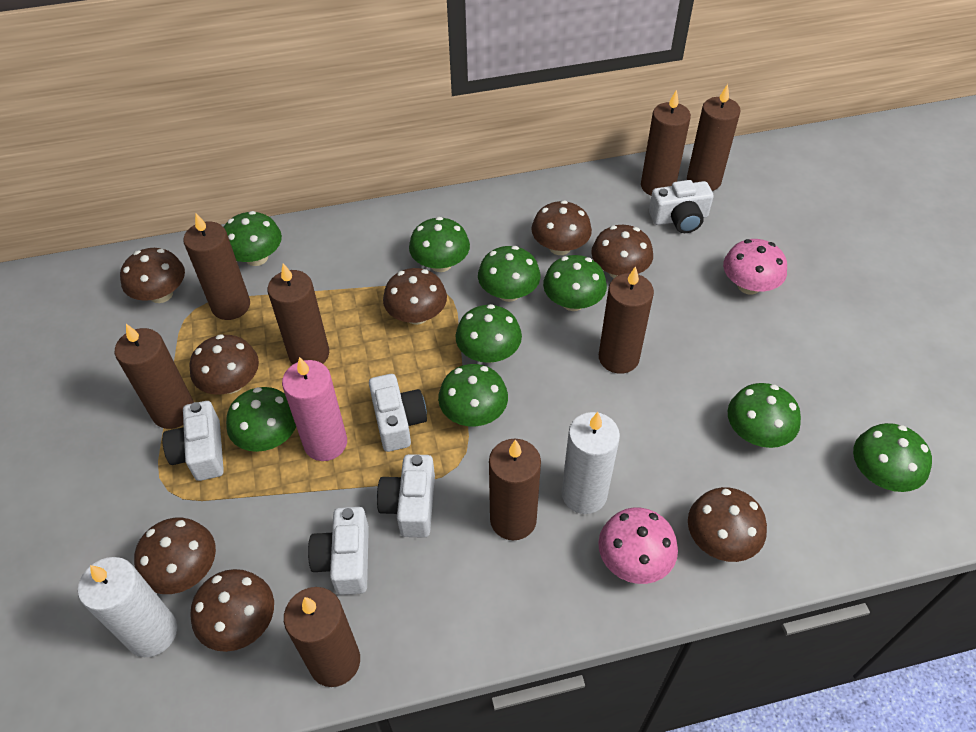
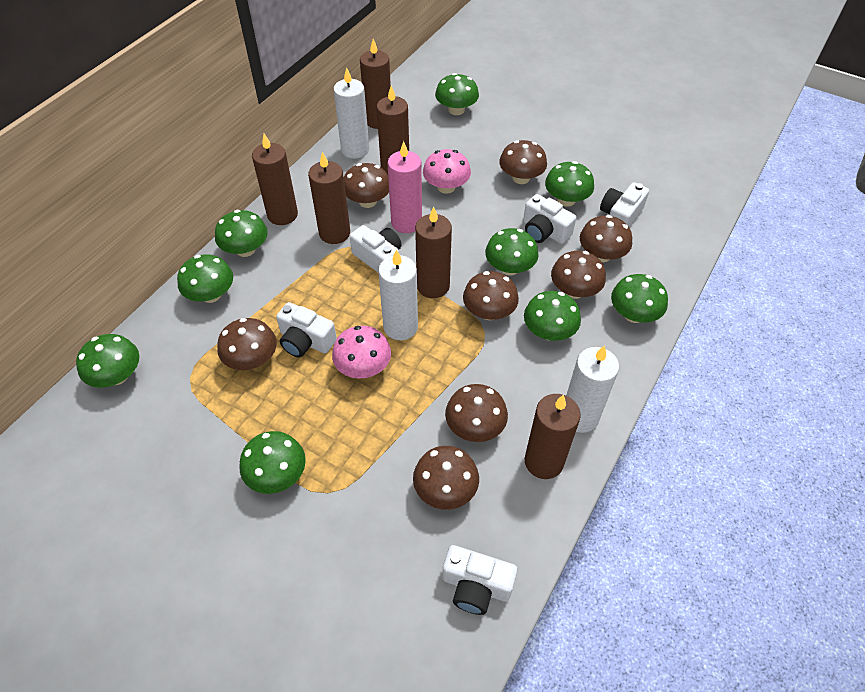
brown candle: [115,324,194,429] [183,213,250,320] [267,263,329,364] [284,587,360,687] [489,439,541,540] [599,266,654,374] [641,89,691,196] [687,84,741,191] = 8 -> [252,134,298,225] [308,152,350,244] [360,39,391,129] [377,85,409,175] [415,207,452,298] [525,394,581,479] = 6
white candle: [78,557,177,657] [562,412,620,514] = 2 -> [333,67,369,159] [378,249,418,340] [566,345,619,433] = 3

